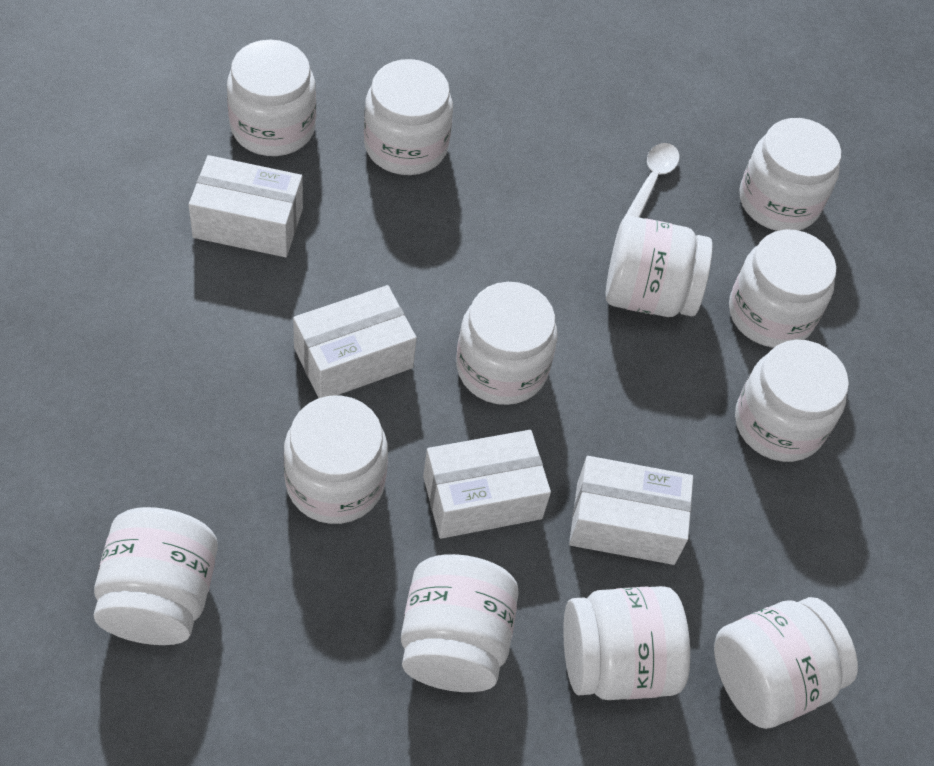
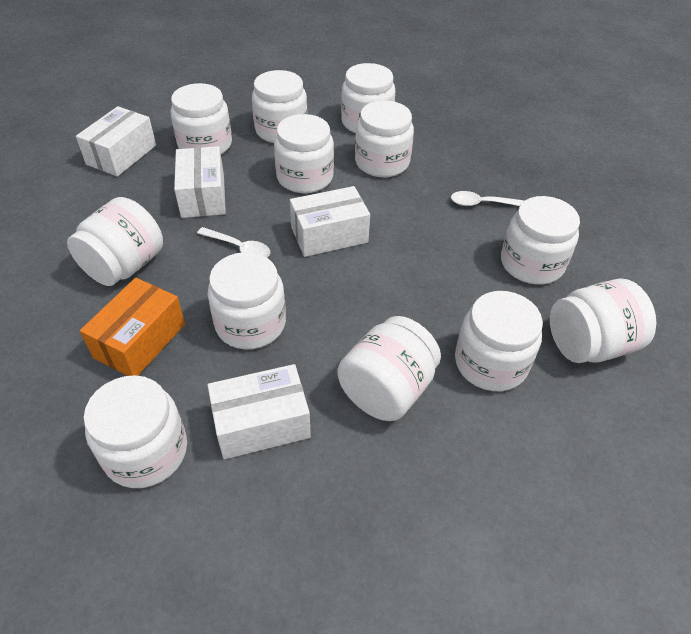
orange box: none = 0 -> [80,278,185,376] = 1
white spoon: [623,143,679,219] = 1 -> [197,227,270,258] [451,191,525,206] = 2

